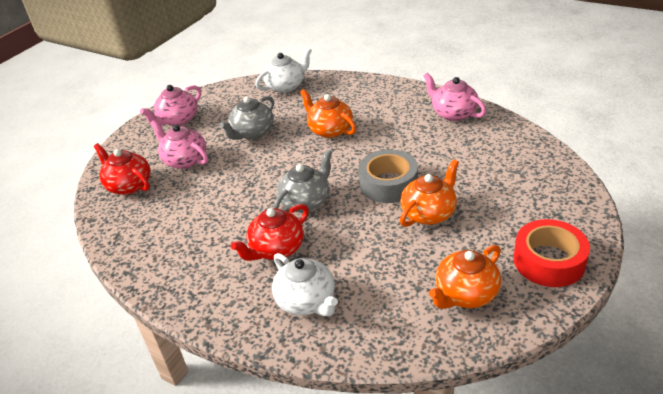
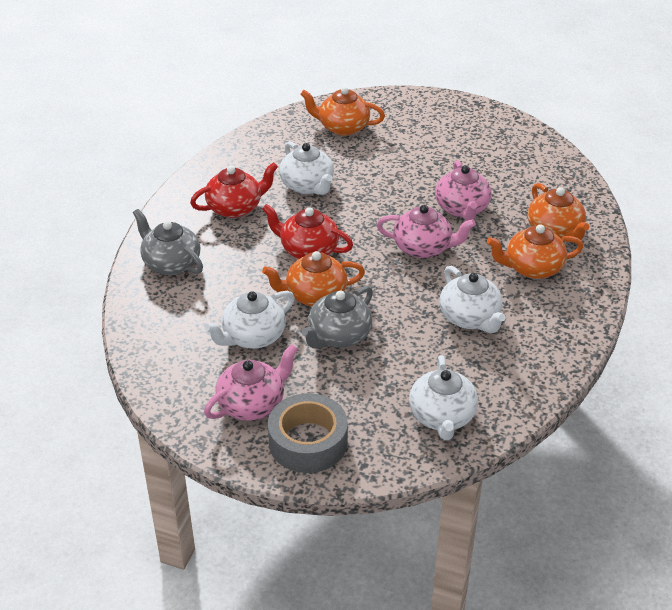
orange teapot: [300,89,356,138] [400,159,459,227] [429,245,501,309] = 3 -> [262,251,365,306] [300,87,385,136] [487,224,584,279] [528,183,590,243] = 4
red tape: [514,219,590,287] = 1 -> none = 0
white teapot: [255,48,312,93] [272,253,338,316] = 2 -> [204,291,295,349] [279,141,334,195] [409,355,478,440] [440,266,506,333] = 4

